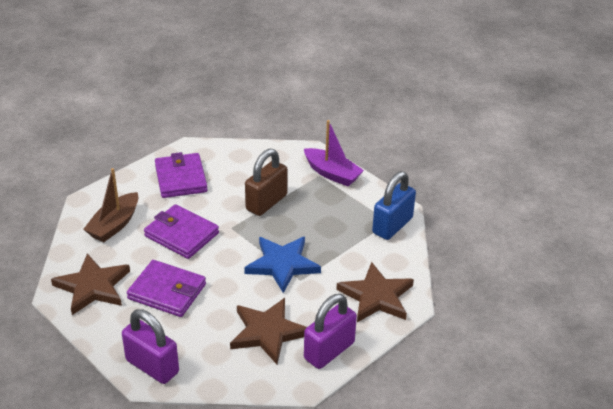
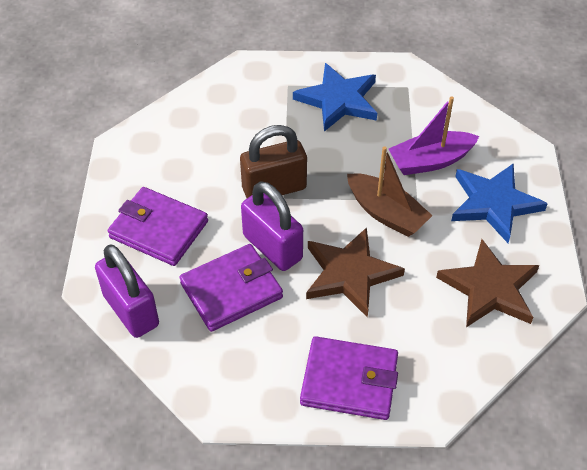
blue padlock: [372,171,416,240] = 1 -> none = 0
blue star: [244,236,321,293] = 1 -> [293,63,377,132] [451,163,548,243] = 2
brown star: [51,253,130,315] [230,298,307,364] [336,262,414,322] = 3 -> [306,227,405,318] [436,239,539,327] = 2

